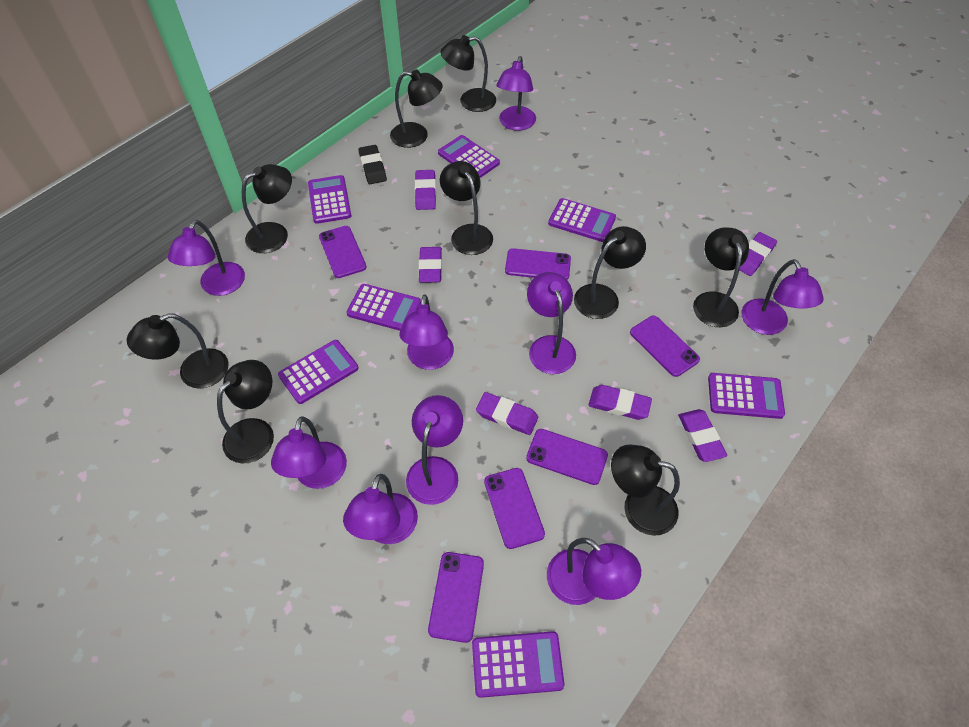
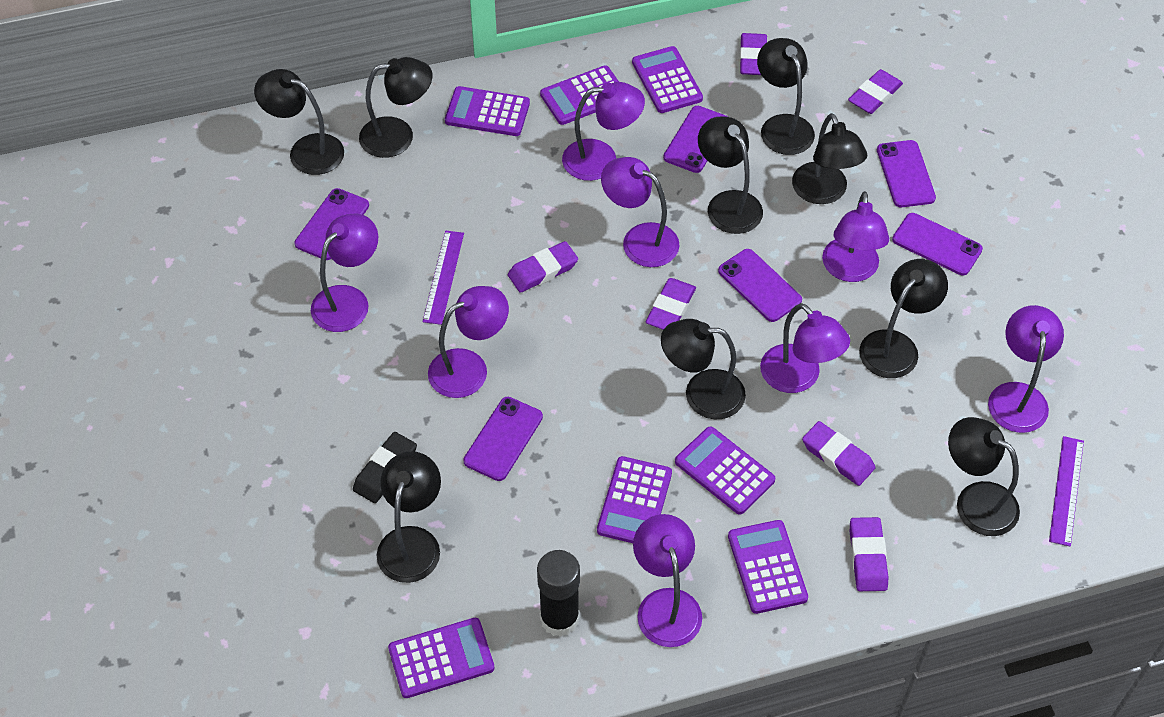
black glue stick: none = 0 -> [537,550,580,637] = 1
purple lamp: [168,220,245,296] [271,417,347,489] [343,474,418,544] [400,295,454,370] [406,395,463,505] [496,56,536,131] [527,272,576,374] [547,538,641,605] [742,259,824,335] = 9 -> [311,214,378,332] [428,286,509,398] [562,82,645,181] [601,157,680,267] [633,514,702,647] [760,303,850,393] [822,191,889,282] [988,305,1064,433] = 8
purple ruler: none = 0 -> [423,231,464,325] [1049,436,1084,547] = 2

